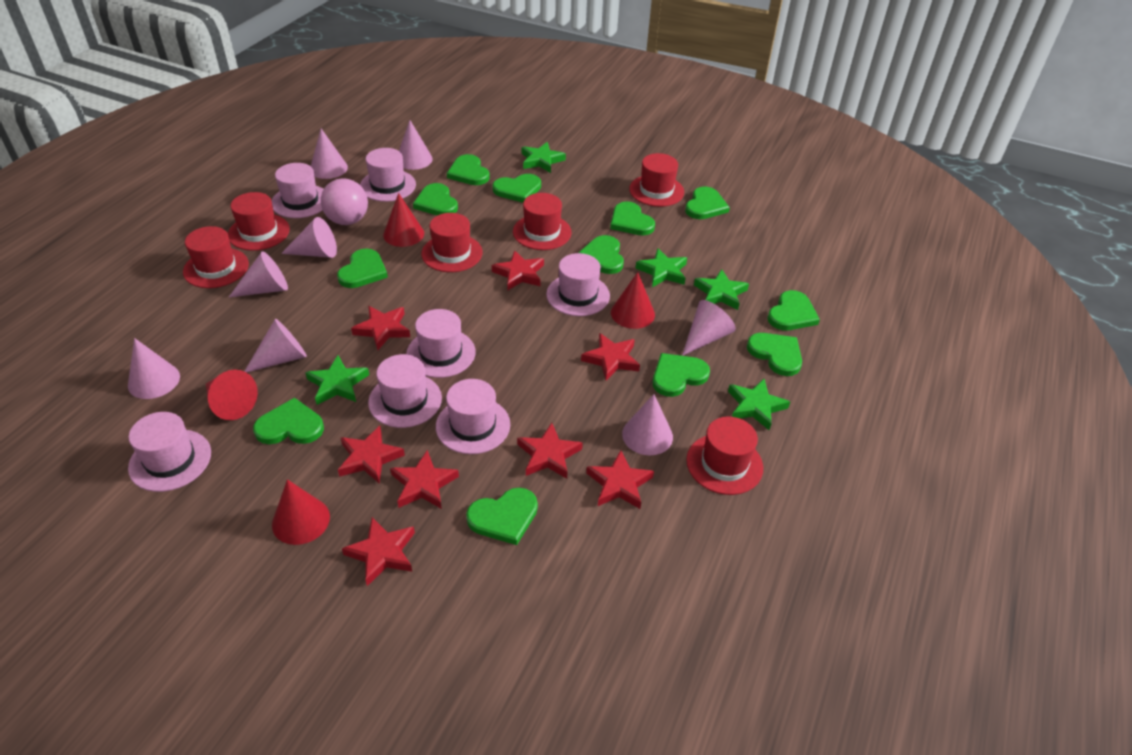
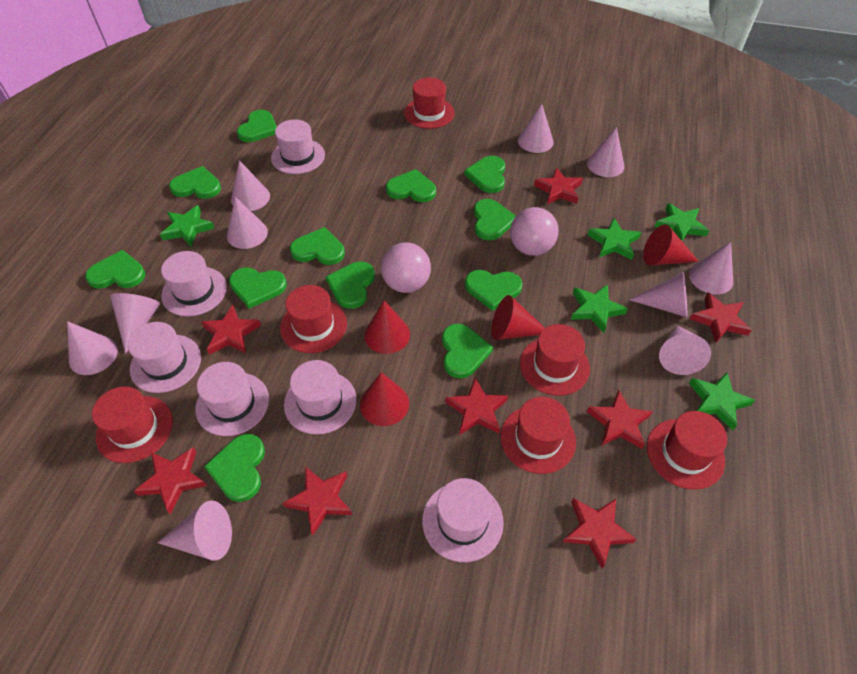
pink ball: [321,178,368,225] = 1 -> [381,242,431,293] [510,207,559,256] = 2
pink cone: [128,338,180,399] [229,251,288,297] [244,319,307,373] [281,217,337,258] [311,129,348,179] [399,120,433,170] [622,394,673,455] [682,300,736,356] = 8 -> [67,321,118,375] [110,293,160,354] [157,500,232,560] [227,197,268,249] [231,160,270,211] [518,104,554,153] [587,127,625,177] [629,272,687,317] [659,325,711,375] [689,242,733,295] = 10
pink hat: [128,412,211,492] [272,163,324,218] [360,148,416,202] [368,354,442,428] [406,309,476,378] [436,379,510,454] [546,253,610,316] = 7 -> [128,322,201,393] [161,251,227,317] [195,362,269,436] [271,119,325,174] [284,360,357,435] [422,478,504,562] = 6

